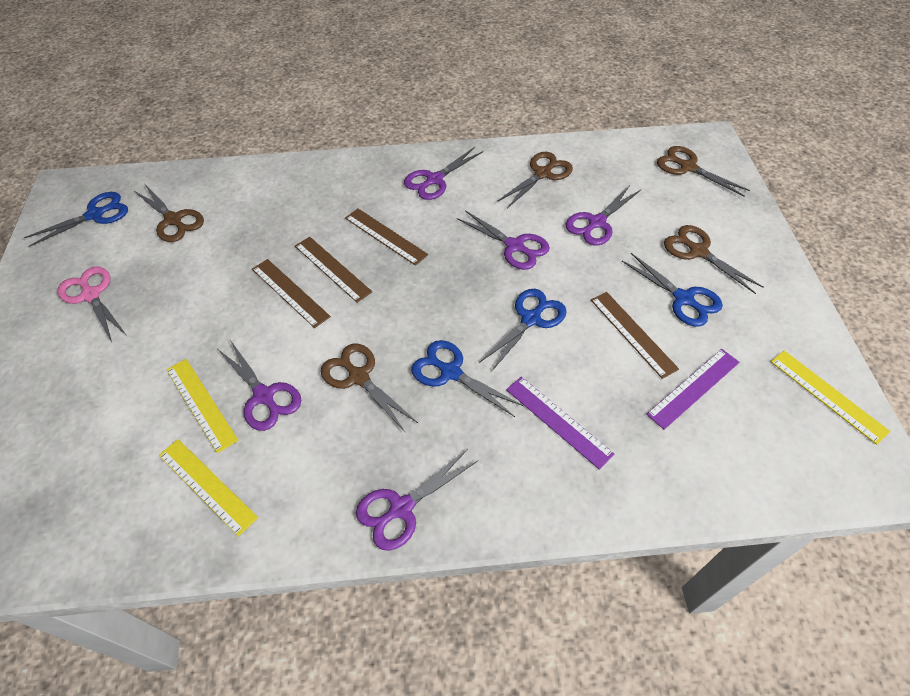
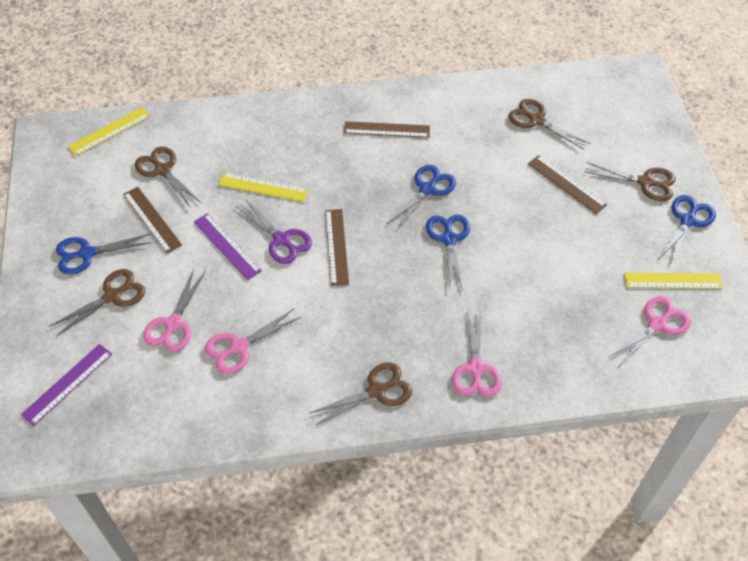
pink scissors: [57,266,126,342] = 1 -> [143,269,206,352] [205,309,301,375] [452,308,501,397] [608,296,691,366] = 4
purple scissors: [218,340,301,431] [356,449,479,551] [404,147,483,200] [457,210,550,270] [565,185,641,246] = 5 -> [237,199,312,264] = 1

